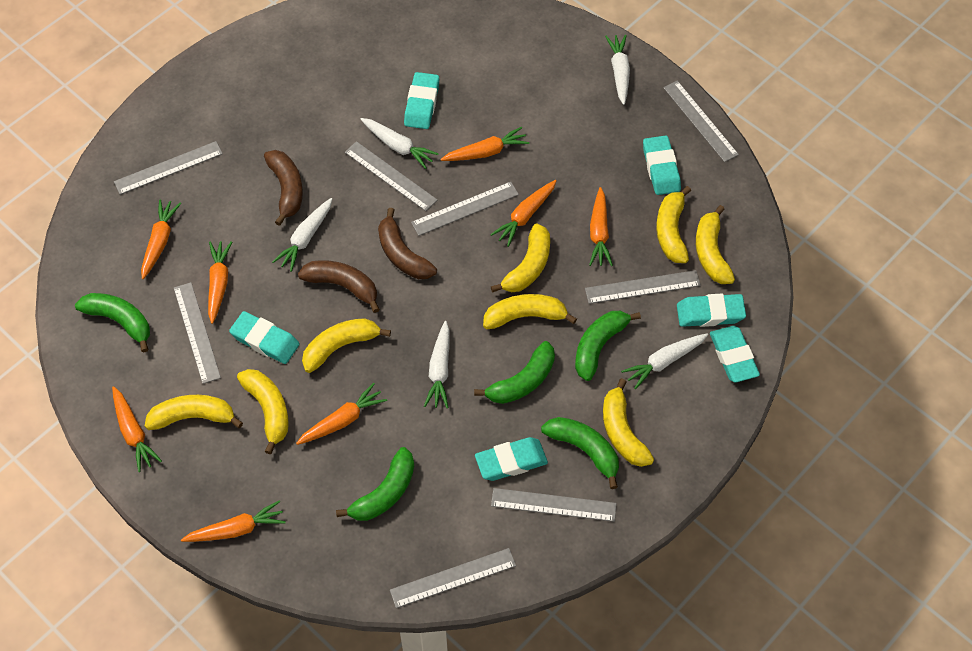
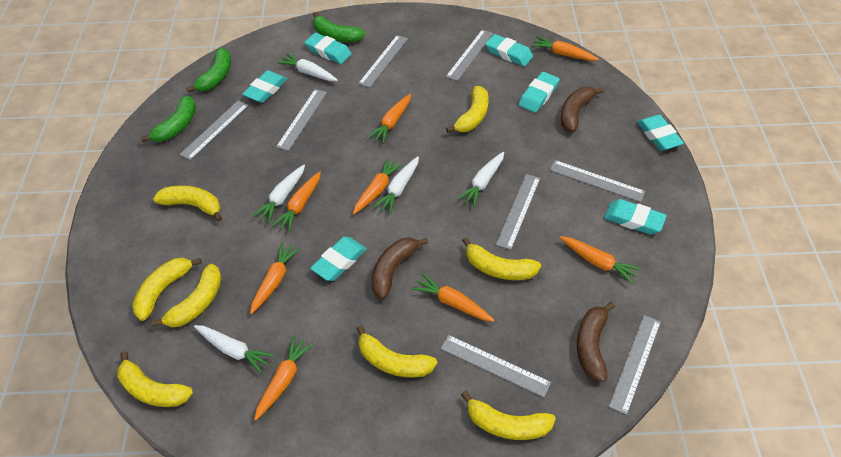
green banana: [75,293,150,353] [336,447,414,521] [474,341,555,404] [541,417,619,489] [575,311,641,381] = 5 -> [141,95,196,142] [186,48,231,93] [313,12,365,42] = 3
turquoise eraser: [229,311,300,364] [404,72,439,129] [475,437,548,481] [643,136,681,195] [677,294,746,327] [710,326,760,382] = 6 -> [242,70,287,103] [305,33,352,64] [310,237,367,281] [486,34,533,66] [519,72,560,113] [604,199,667,234] [637,115,684,151] = 7

